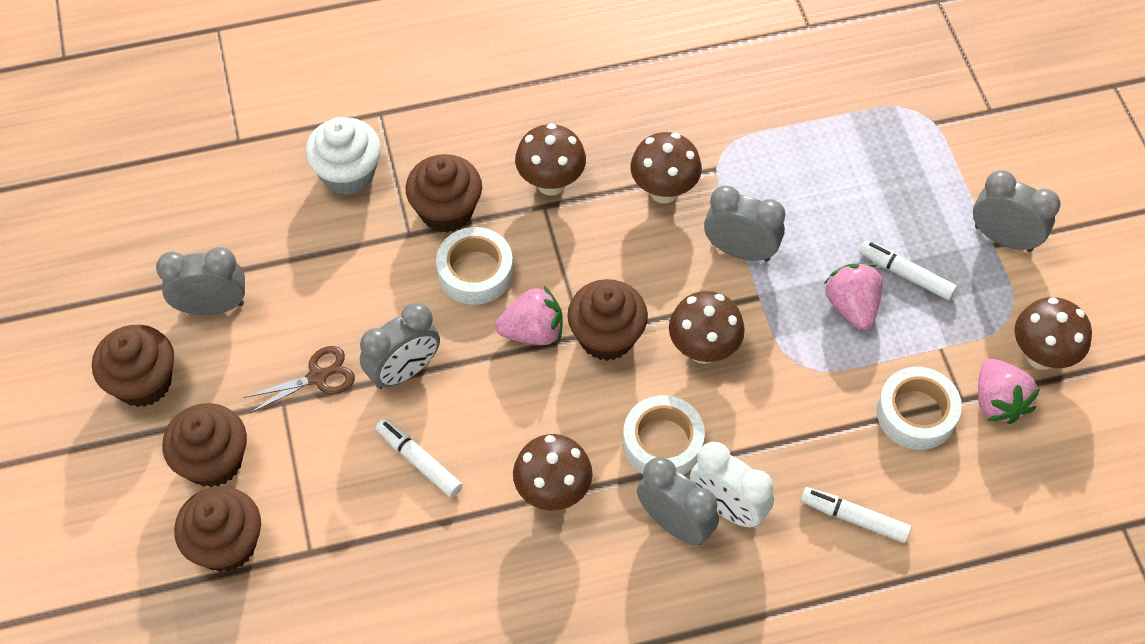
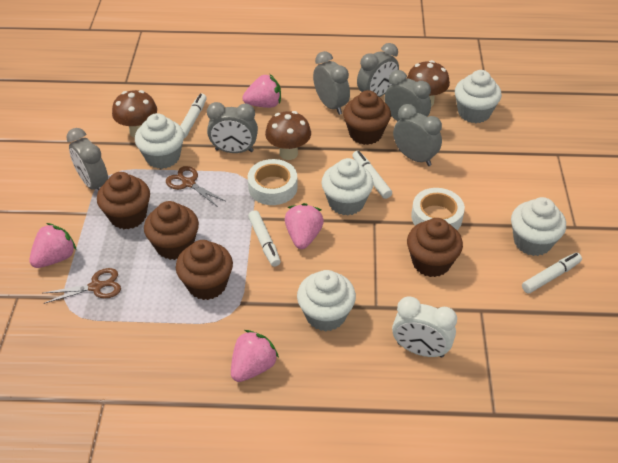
brown mushroom: [513,434,593,511] [515,123,586,196] [630,132,702,203] [669,291,745,364] [1014,297,1092,370] = 5 -> [112,90,157,138] [265,111,311,160] [407,60,450,107] = 3
brown scissors: [244,346,355,413] = 1 -> [43,268,121,304] [166,166,225,207] = 2
grey clock: [156,247,245,315] [360,303,440,389] [637,457,719,545] [704,185,786,261] [973,170,1061,252] = 5 -> [66,128,108,191] [207,102,258,153] [313,51,350,115] [357,43,399,97] [385,70,431,122] [393,104,442,166] = 6
pink strawberry: [495,286,562,345] [824,263,883,330] [978,359,1040,424] = 3 -> [29,223,77,268] [231,330,279,382] [242,74,281,108] [285,203,324,249] = 4
white cupcake: [305,117,381,195] = 1 -> [135,113,184,169] [297,270,356,331] [321,158,374,216] [455,70,502,123] [511,197,566,256] = 5
white marker: [376,418,462,498] [801,487,911,543] [859,240,957,300] = 3 -> [181,94,207,138] [248,210,281,267] [352,151,392,199] [522,253,582,294] = 4
white tape: [436,227,513,305] [623,395,705,475] [877,367,962,450] = 3 -> [248,159,298,205] [411,188,465,230] = 2

